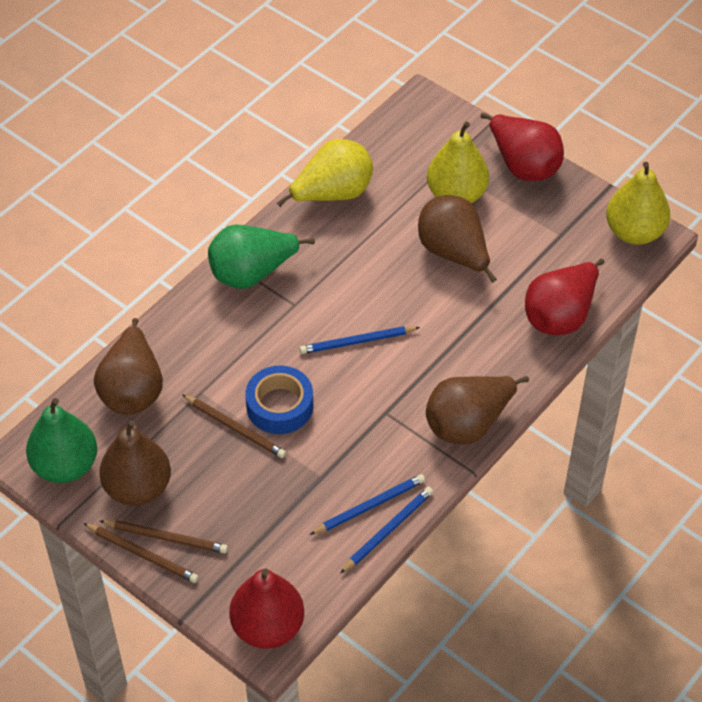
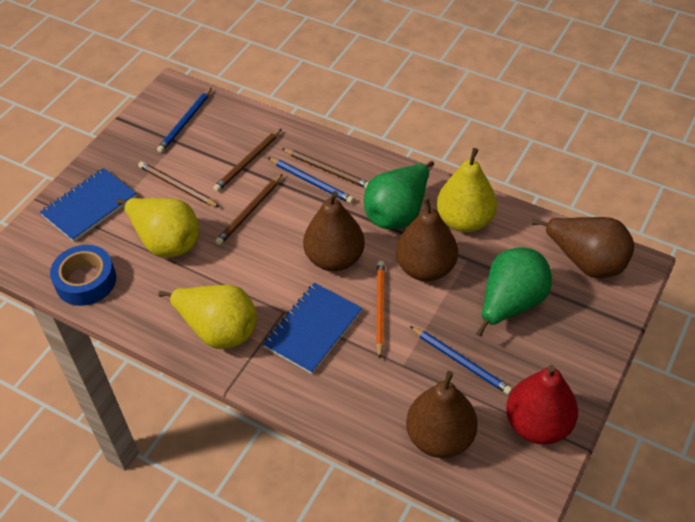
blue notebook: none = 0 -> [40,168,137,242] [263,283,362,374] = 2
brown pencil: [83,523,199,583] [100,520,228,554] [183,395,286,458] = 3 -> [138,161,219,207] [213,128,282,192] [215,174,283,245] [282,148,369,188] = 4
orange pencil: none = 0 -> [376,261,385,359] = 1
red pear: [229,569,304,649] [481,113,564,181] [525,259,604,335] = 3 -> [506,365,578,445] = 1

